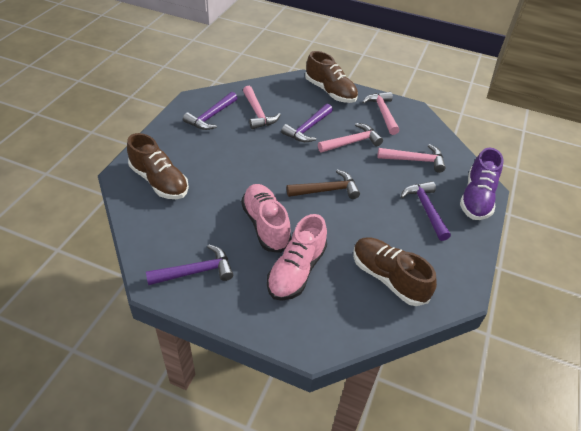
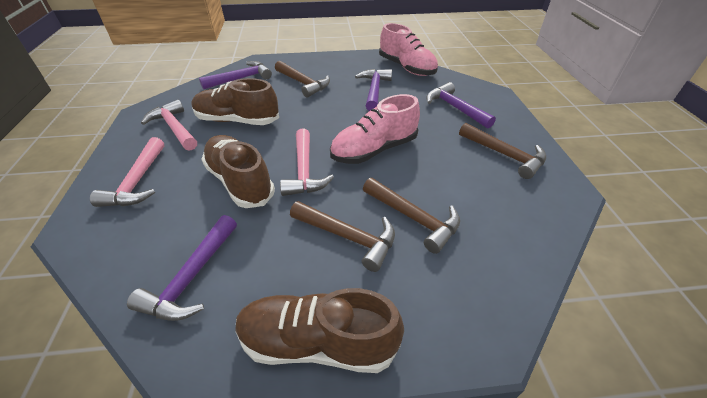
brown hammer: [287,169,360,199] = 1 -> [275,61,330,97] [290,201,395,272] [363,178,460,254] [459,123,546,179] = 4
pink hammer: [243,86,281,129] [318,123,383,153] [362,92,399,135] [377,144,446,173] = 4 -> [90,137,164,207] [141,100,197,151] [280,129,334,196] = 3
purple shoe: [460,148,504,220] = 1 -> none = 0

